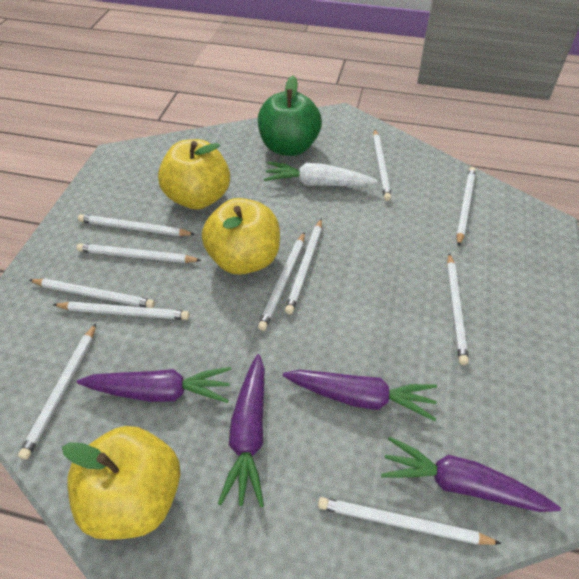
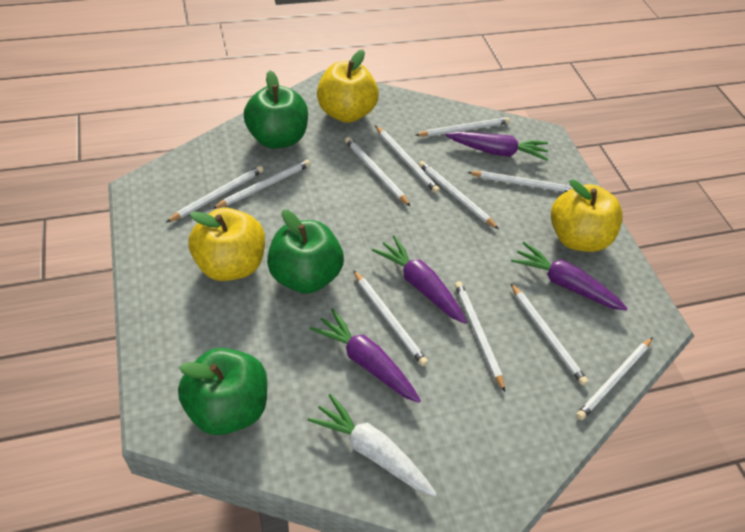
green apple: [258,76,322,156] = 1 -> [178,348,267,435] [244,70,308,149] [267,209,344,294] = 3

